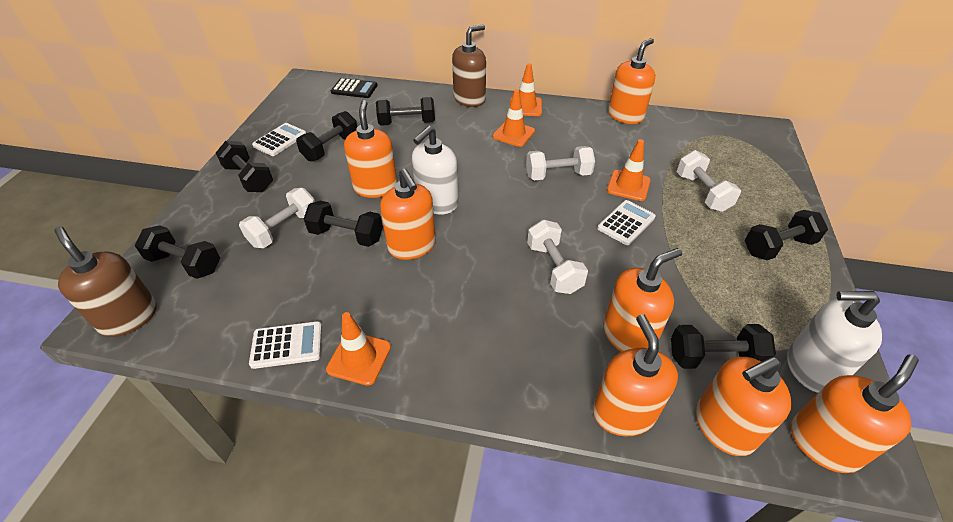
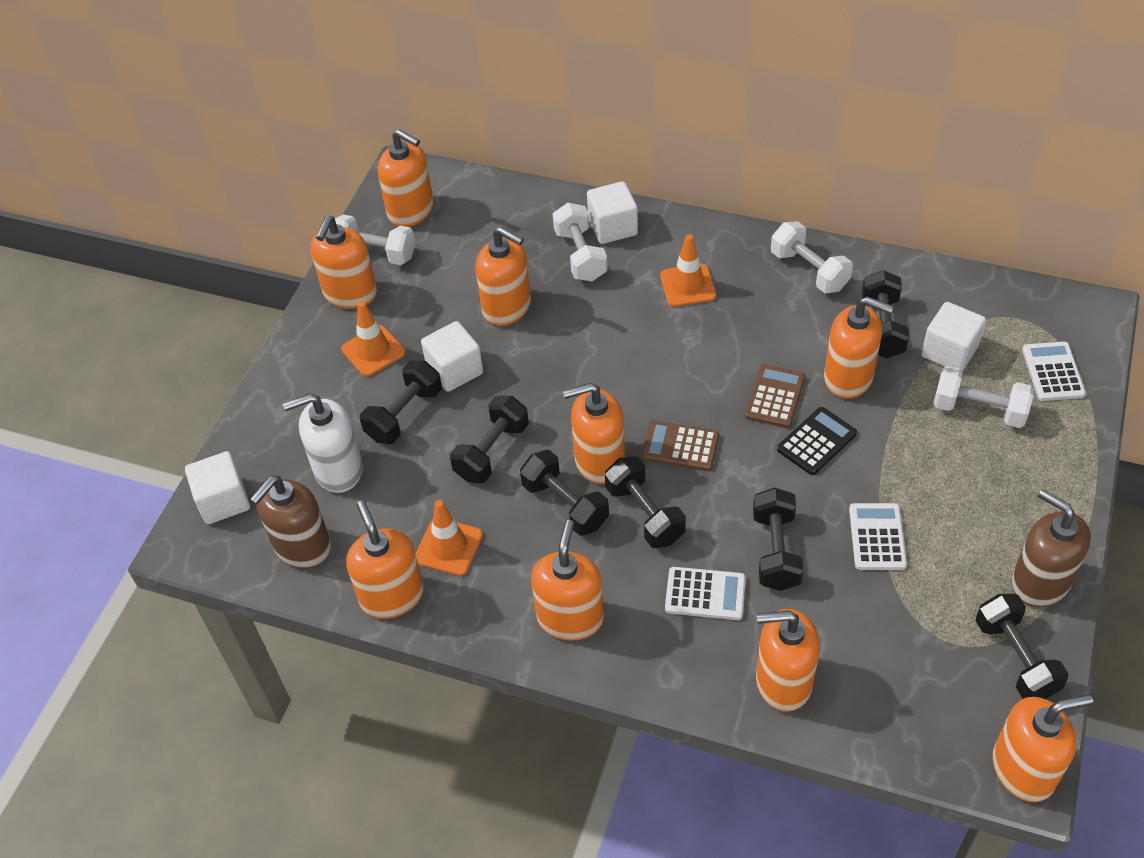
brown calculator: none = 0 -> [641,420,719,471] [745,364,806,428] = 2
orange soap dispenser: [344,100,397,198] [380,169,436,260] [593,314,678,436] [603,248,682,352] [608,38,655,124] [696,357,792,456] [791,354,919,473] = 7 -> [310,216,377,309] [346,500,424,619] [378,129,434,227] [475,227,531,326] [531,520,604,641] [563,383,625,484] [756,609,820,712] [824,296,894,399] [993,694,1093,802] = 9
orange traffic cone: [326,312,391,386] [493,89,535,147] [510,63,542,116] [607,139,651,201] = 4 -> [341,301,406,377] [416,500,483,576] [660,235,716,307] = 3
white cube: none = 0 -> [185,451,250,524] [421,321,483,392] [587,181,638,244] [921,302,986,371] = 4
white soap dispenser: [412,126,458,215] [787,291,882,393] = 2 -> [283,393,363,493] = 1

